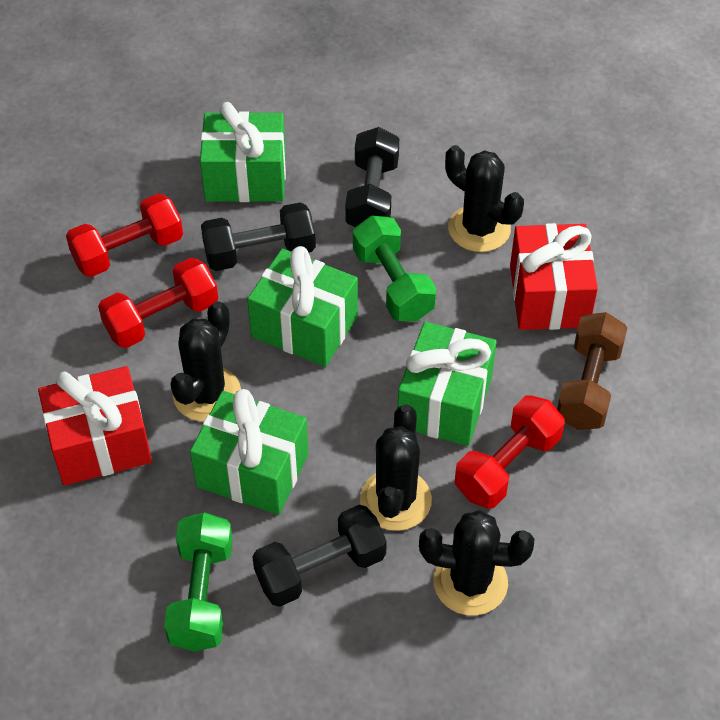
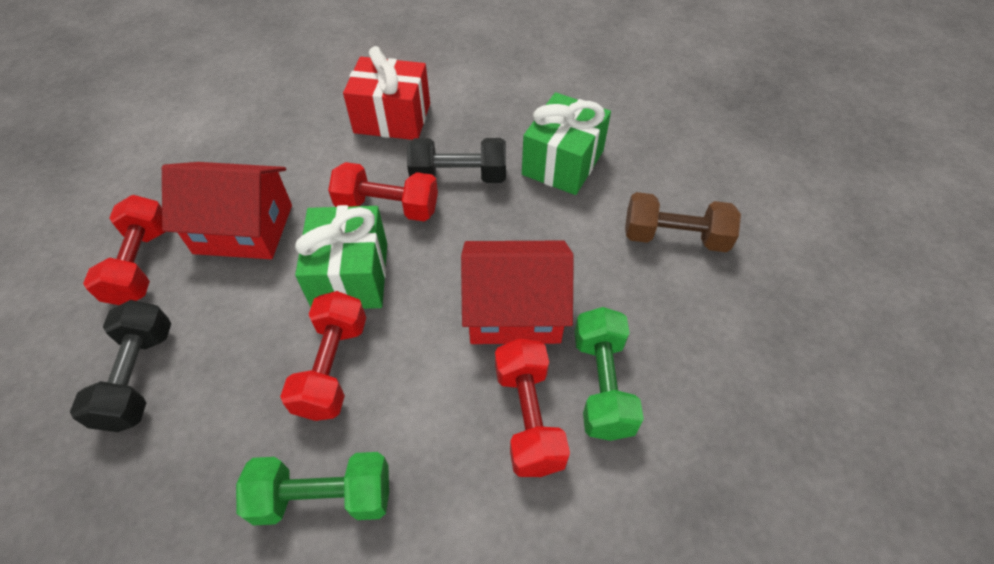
black cactus: [170,301,241,422] [360,404,432,531] [419,510,534,616] [445,145,524,252] = 4 -> none = 0
black dumbbell: [201,202,316,271] [252,505,387,607] [345,127,399,227] = 3 -> [70,300,171,432] [407,138,506,183] = 2
green gift: [190,389,309,515] [200,102,286,202] [247,246,358,367] [398,322,497,446] = 4 -> [295,205,387,309] [522,92,611,195] = 2
red dumbbell: [66,194,183,277] [98,258,218,348] [454,395,565,509] = 3 -> [83,195,165,305] [280,291,366,421] [328,162,438,221] [495,338,570,477] = 4
red gift: [38,366,152,486] [510,223,598,330] = 2 -> [343,46,430,140] = 1
red house: none = 0 -> [162,162,292,259] [461,241,574,344] = 2

